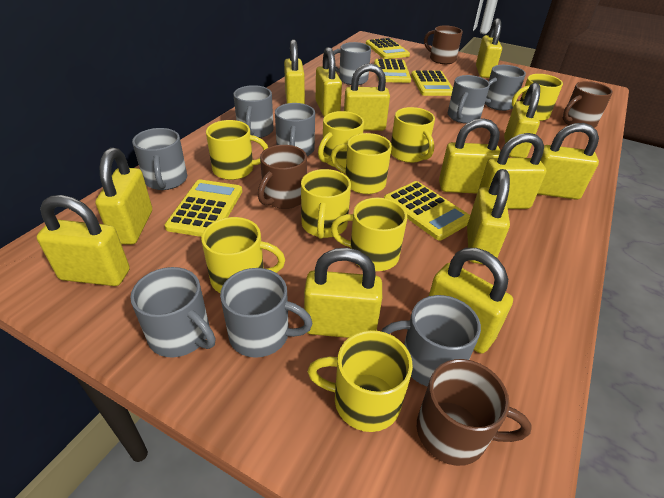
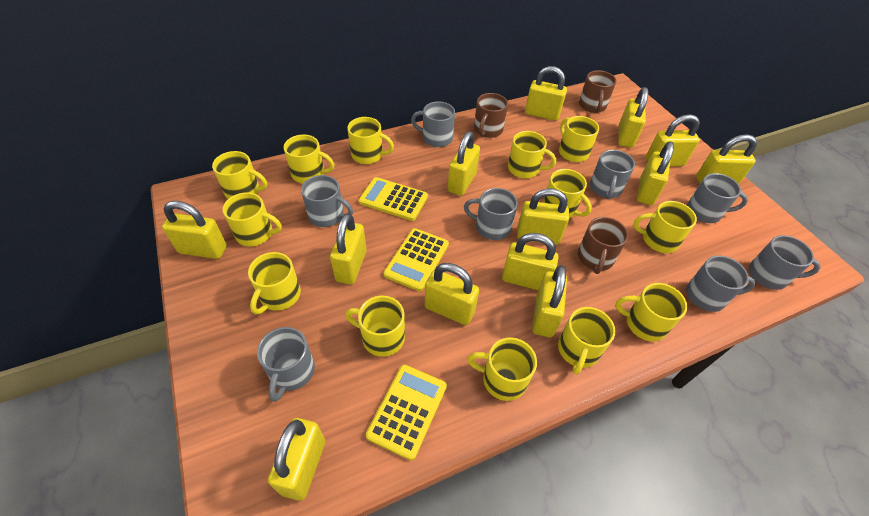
brown mug: [258,145,307,209] [417,359,532,466] [424,25,463,64] [562,81,613,128] = 4 -> [474,93,508,138] [578,217,628,274] [579,70,616,113] = 3
grey mug: [130,267,216,357] [132,128,187,190] [220,268,313,358] [233,85,274,138] [275,103,315,156] [333,42,371,85] [381,295,481,387] [448,75,490,124] [485,65,526,111] = 9 -> [257,327,315,402] [301,175,353,227] [411,102,455,147] [464,188,518,240] [590,150,635,199] [686,255,756,312] [687,173,748,223] [749,235,821,290] = 8
yellow calculator: [165,180,243,237] [366,38,410,59] [374,59,411,83] [384,181,470,240] [411,70,453,96] = 5 -> [359,177,428,221] [366,365,447,460] [384,228,449,291] = 3
yellow mug: [201,217,285,293] [206,120,268,180] [301,169,351,239] [307,330,413,432] [318,111,364,168] [331,133,392,194] [331,198,407,271] [391,107,435,163] [512,74,563,121] = 9 -> [212,151,267,199] [223,192,282,246] [248,252,301,314] [284,135,334,183] [345,296,405,357] [347,117,394,164] [467,338,537,401] [508,131,556,178] [543,169,592,218] [558,307,615,375] [559,116,599,162] [615,283,687,342] [633,201,697,253] = 13

